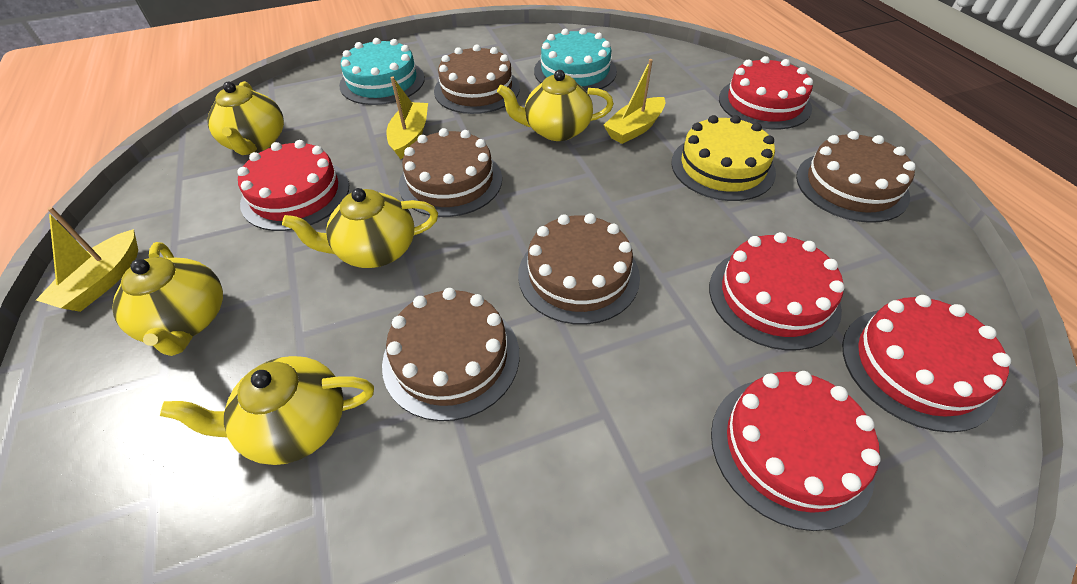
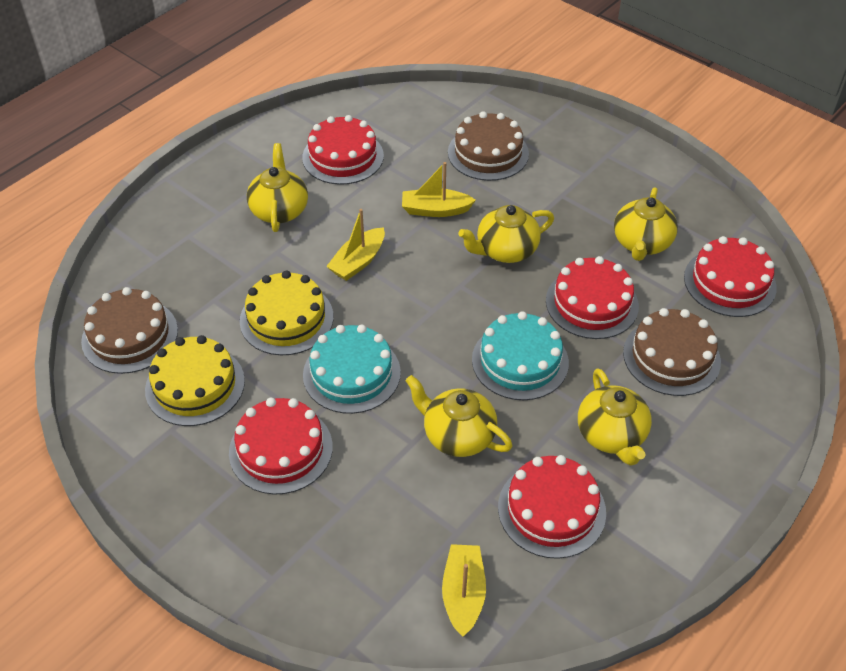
brown cake: [382,288,519,421] [399,128,502,217] [434,44,520,114] [518,214,640,325] [796,131,916,223] = 5 -> [81,287,178,374] [448,111,529,181] [623,308,721,396] = 3
yellow cake: [671,115,776,201] = 1 -> [145,335,245,426] [240,271,334,355] = 2

